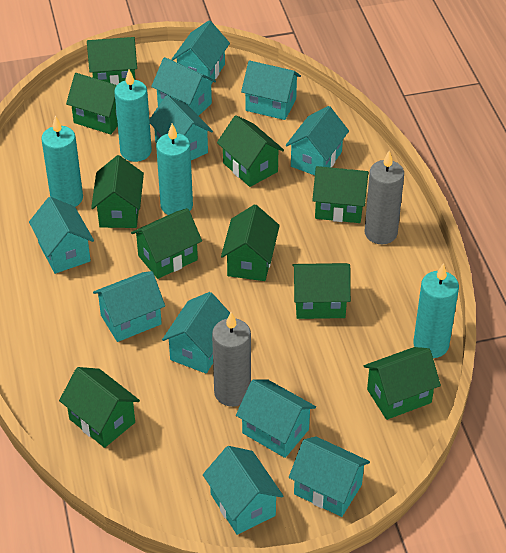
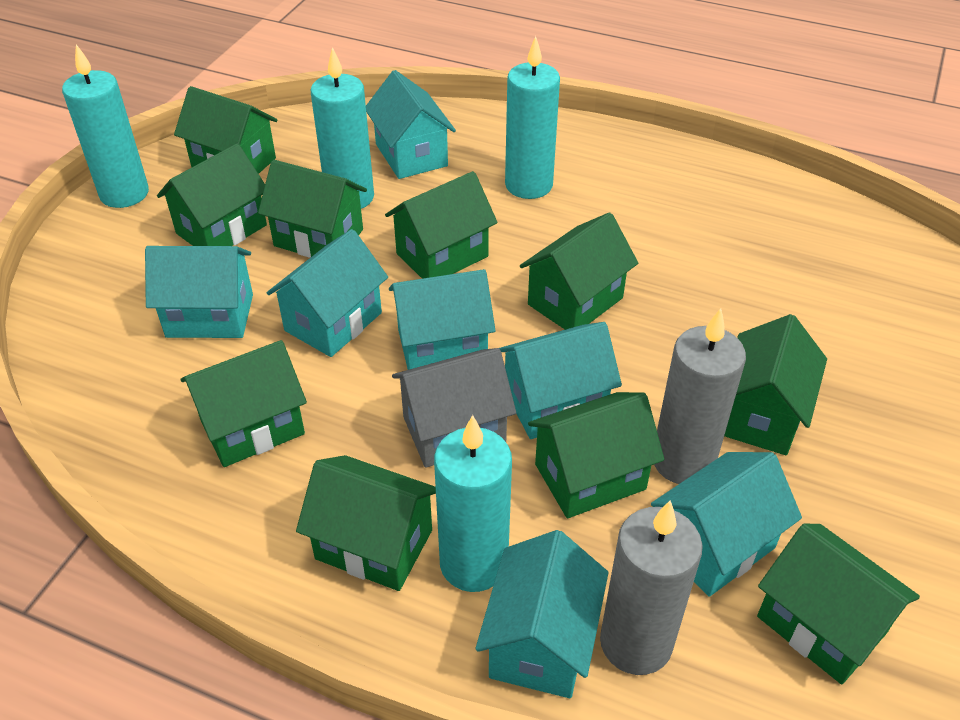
grey house: none = 0 -> [392,348,516,468] = 1
turquoise house: [29,197,94,274] [93,271,165,342] [149,95,213,160] [151,57,216,116] [162,292,230,373] [171,21,230,84] [203,446,283,535] [236,379,316,458] [241,60,301,120] [286,106,349,175] [289,436,370,517] = 11 -> [145,246,253,338] [267,229,388,357] [366,70,456,179] [389,269,495,370] [475,530,608,698] [499,322,622,439] [651,452,802,597] = 7

